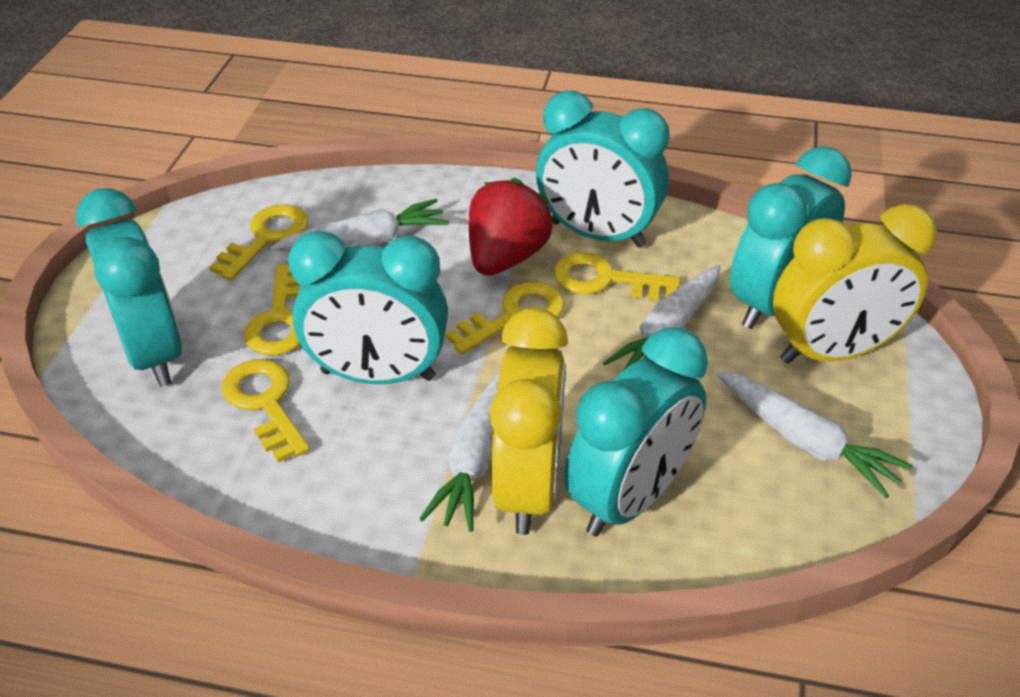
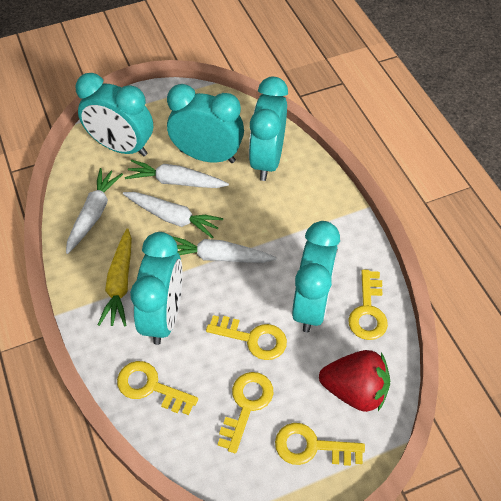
yellow carrot: none = 0 -> [98,228,132,326] = 1
yellow clock: [490,308,568,535] [773,204,937,364] = 2 -> none = 0

